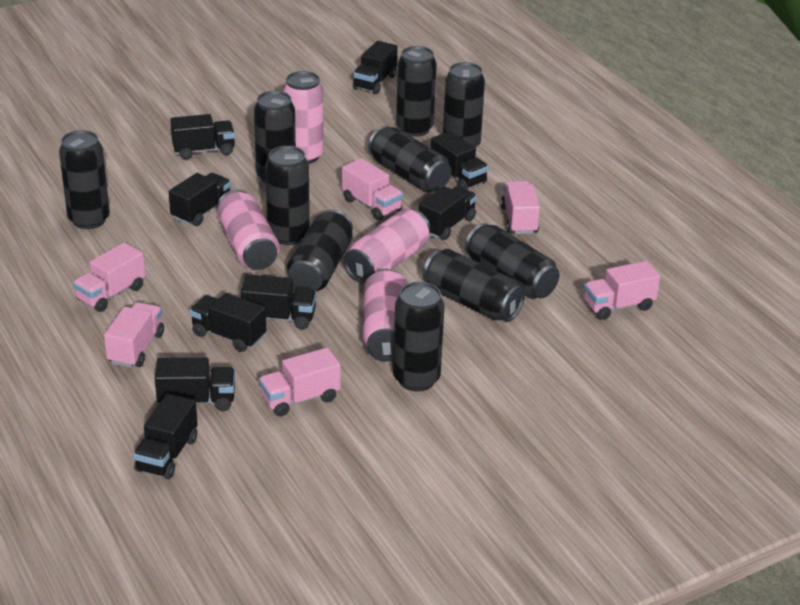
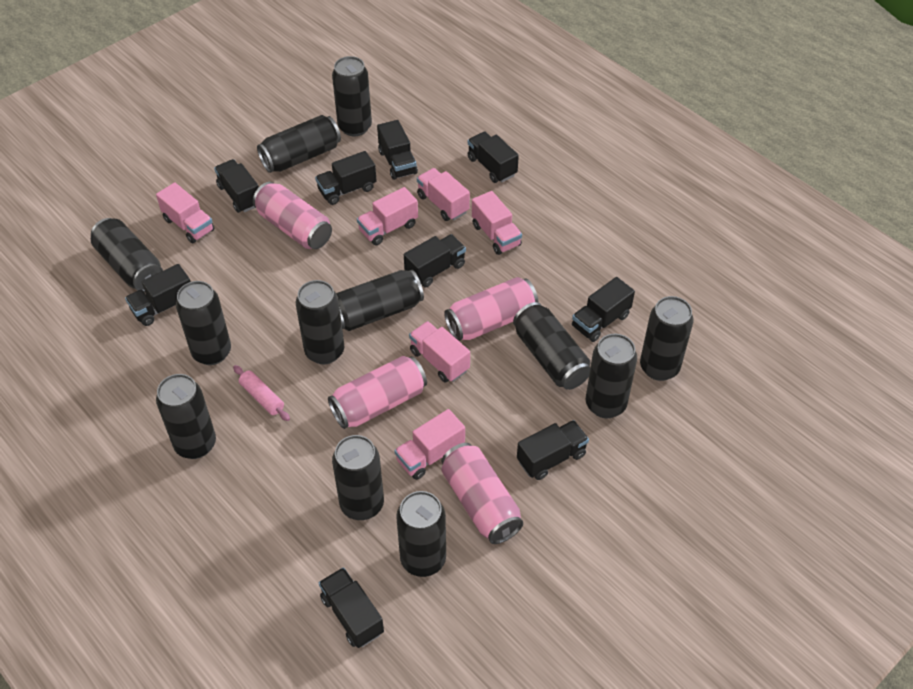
black can: [59,130,110,229] [254,91,296,184] [265,146,310,245] [287,210,353,291] [368,126,451,192] [393,282,445,392] [396,46,437,137] [423,249,525,322] [443,62,485,147] [465,223,559,299] = 10 -> [91,218,163,292] [156,374,216,459] [176,281,231,365] [257,115,341,173] [296,280,344,364] [332,56,372,136] [332,435,384,520] [336,270,424,331] [396,491,446,577] [513,302,590,390] [586,334,637,418] [640,296,694,381] = 12
pink rolling pin: none = 0 -> [233,365,290,421] = 1

